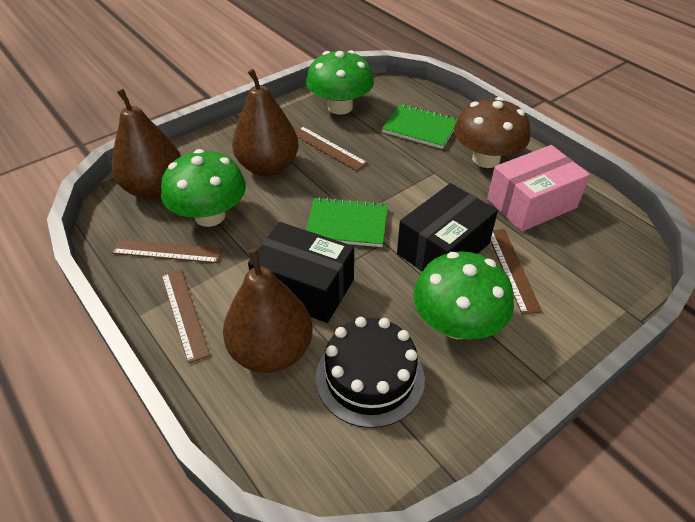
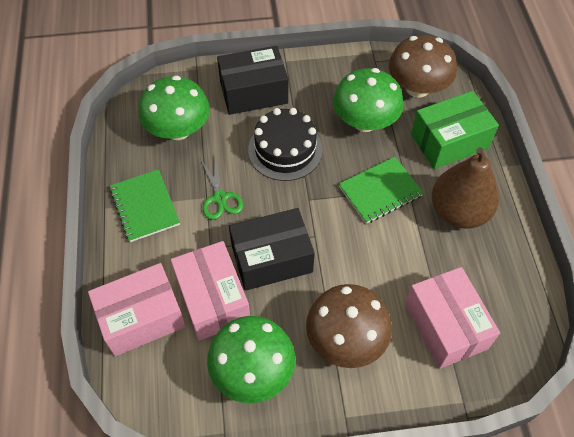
brown mushroom: [454,97,530,168] = 1 -> [306,284,392,368] [389,35,457,97] = 2
brown pear: [111,89,181,199] [223,248,312,373] [232,69,299,176] = 3 -> [432,147,499,229] = 1
brown ruler: [111,239,223,263] [162,269,210,363] [295,126,368,171] [490,229,542,315] = 4 -> none = 0
green box: none = 0 -> [411,91,499,169] = 1
green scissors: none = 0 -> [201,156,243,220] = 1
pink box: [487,145,590,232] = 1 -> [88,263,186,356] [171,241,250,340] [405,267,500,369] = 3

